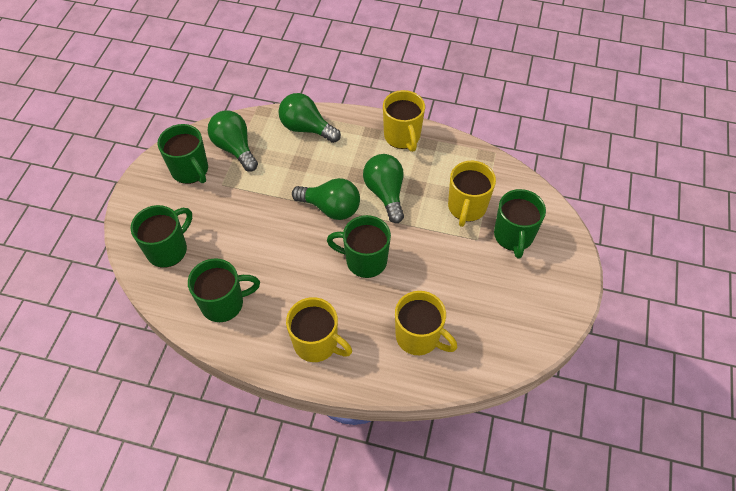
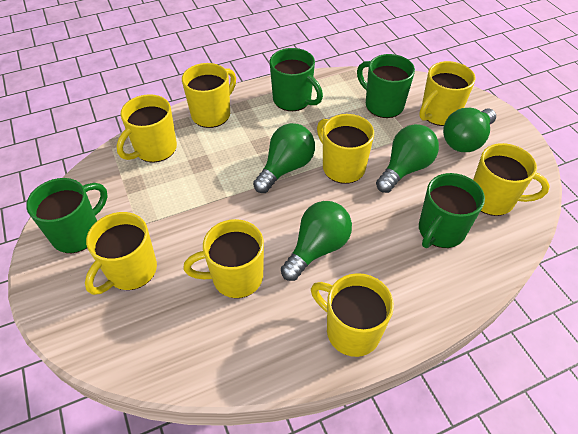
green mug: [131,205,192,268] [158,124,208,184] [188,258,260,322] [327,215,391,278] [494,189,546,259] = 5 -> [26,178,107,253] [270,48,323,111] [357,54,415,118] [419,173,485,248] = 4
yellow mug: [286,297,352,362] [383,90,425,152] [395,291,457,355] [448,161,496,227] = 4 -> [85,212,157,295] [117,94,177,162] [182,63,236,128] [183,219,264,298] [311,273,394,357] [317,114,374,184] [419,61,476,126] [473,143,550,216] = 8

